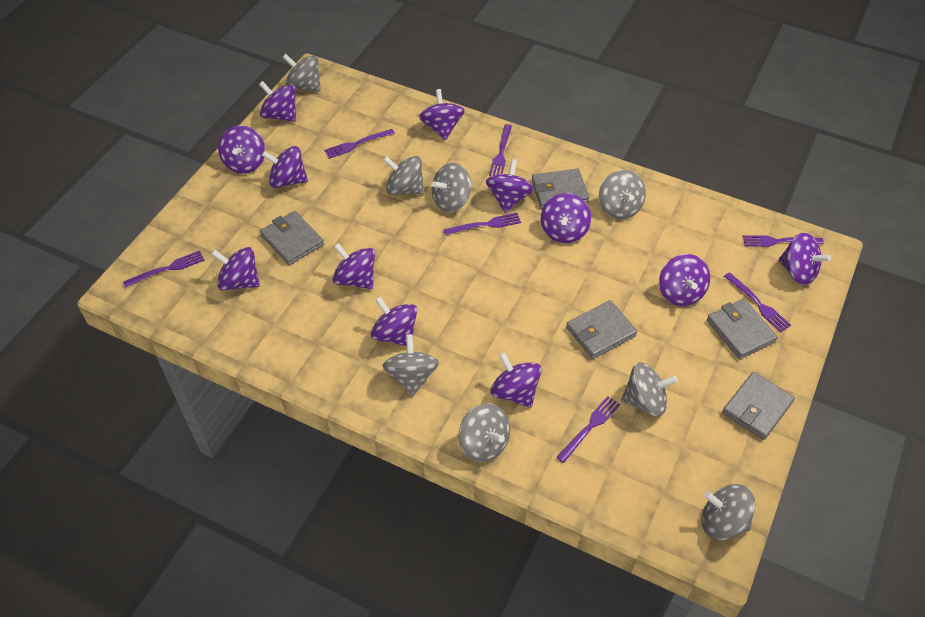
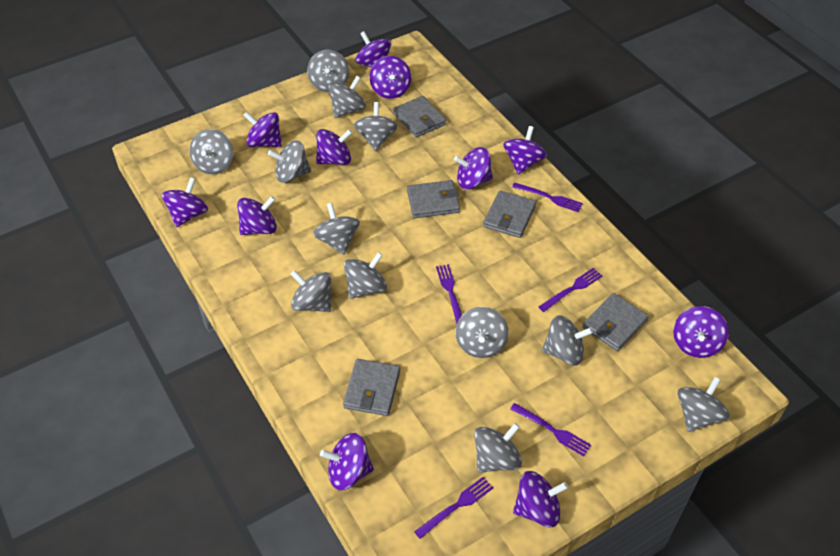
grey spinning top: [283,54,321,91] [383,156,424,195] [383,334,439,396] [432,163,471,212] [459,403,510,462] [599,170,646,219] [621,362,678,417] [702,484,755,540] = 8 -> [190,129,233,175] [268,140,311,183] [290,270,331,312] [307,50,349,92] [313,203,360,255] [328,76,366,118] [344,252,387,299] [354,102,398,151] [455,307,509,358] [474,423,522,473] [542,315,593,366] [677,377,730,432] = 12
purple fork: [123,251,205,288] [324,129,395,159] [444,213,521,235] [489,124,512,176] [556,396,620,463] [724,272,791,332] [743,235,824,247] = 7 -> [414,477,493,539] [436,264,462,324] [510,403,591,456] [512,182,583,212] [539,268,602,312] = 5
purple spinning top: [211,247,260,291] [218,125,265,174] [259,81,296,122] [262,146,308,188] [332,243,375,289] [371,296,417,346] [419,89,465,140] [486,159,534,213] [491,352,542,408] [541,193,591,243] [659,254,710,306] [779,232,831,285] = 12 -> [162,177,208,227] [237,196,277,235] [243,112,282,147] [316,129,352,165] [320,433,374,490] [355,31,391,68] [369,56,411,99] [454,147,493,190] [503,126,547,175] [513,471,568,527] [673,306,729,358] = 11

